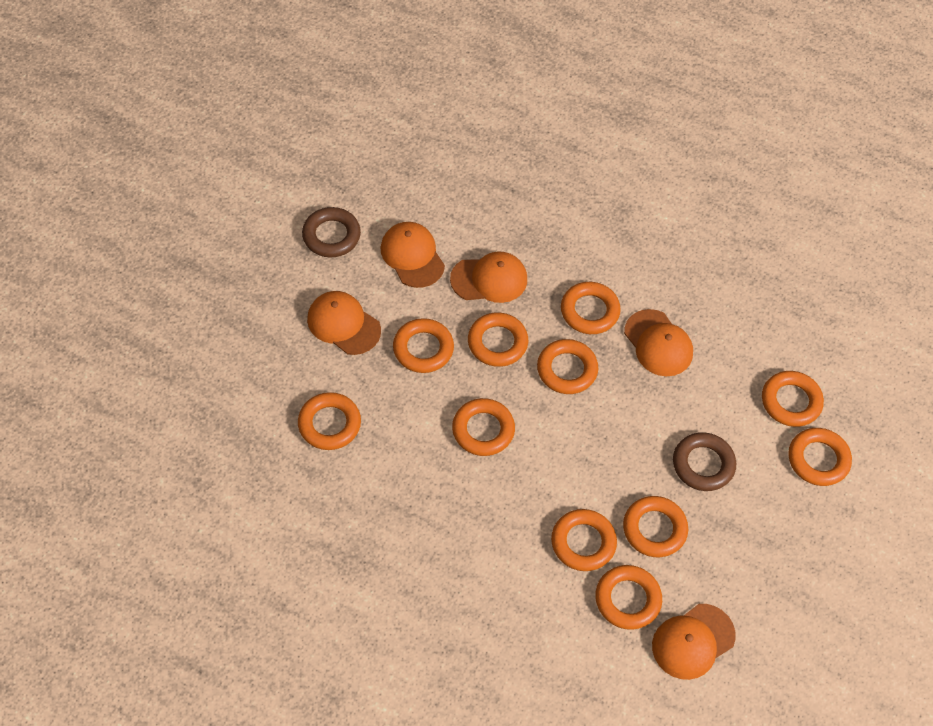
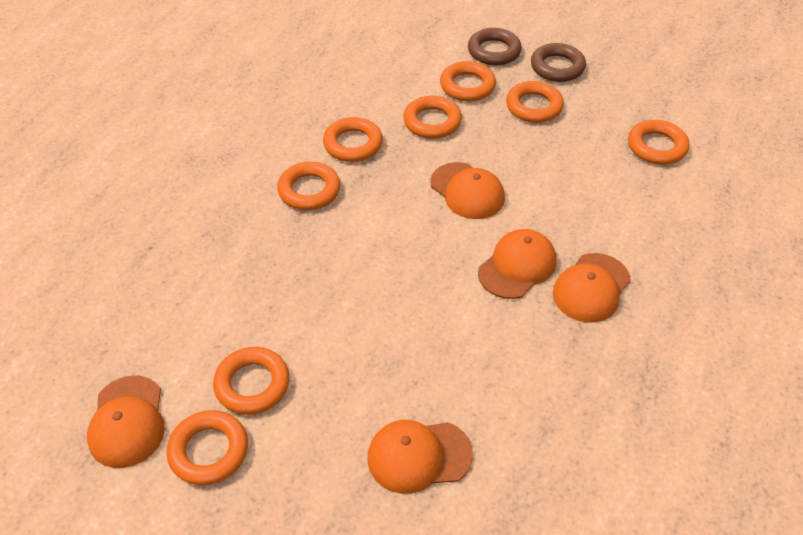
orange ring: [298,392,361,450] [393,318,454,373] [452,398,515,456] [468,312,528,367] [537,339,598,394] [551,509,617,571] [561,282,621,334] [595,565,662,630] [623,496,688,557] [762,371,824,427] [789,428,852,486] = 11 -> [167,410,248,485] [213,347,290,415] [277,162,341,210] [323,117,383,162] [403,96,462,139] [440,61,496,102] [506,81,564,123] [628,120,689,165] = 8

